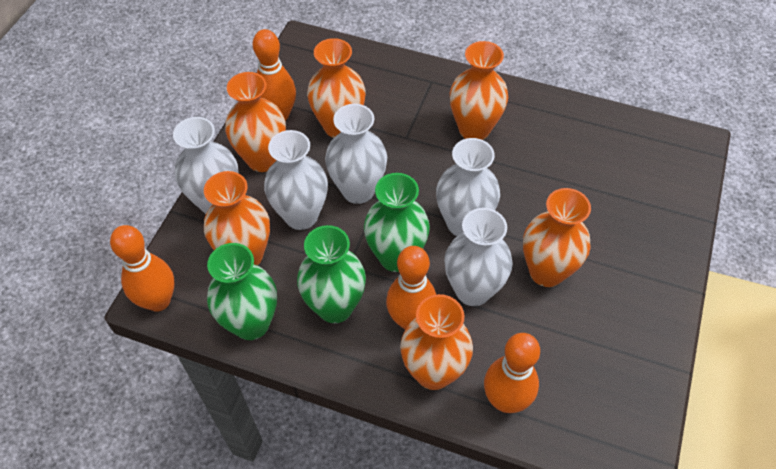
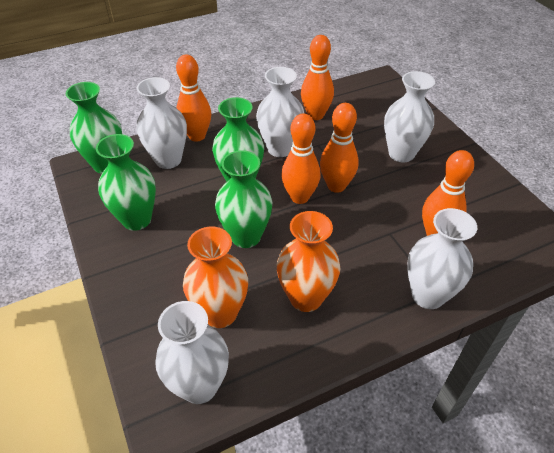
green vase: [207,243,277,340] [297,225,366,323] [364,173,430,272] = 3 -> [66,82,122,174] [96,134,156,231] [212,97,264,182] [215,150,273,248] = 4
orange bowling pin: [110,225,174,312] [253,29,296,121] [386,246,436,330] [484,333,540,413] = 4 -> [176,55,211,142] [281,113,320,204] [301,35,334,120] [320,103,359,193] [422,150,474,236] = 5
orange vase: [204,171,270,265] [225,72,286,172] [307,38,366,138] [400,294,473,390] [450,41,508,140] [523,188,591,287] = 6 -> [183,227,248,328] [277,211,340,312] = 2

